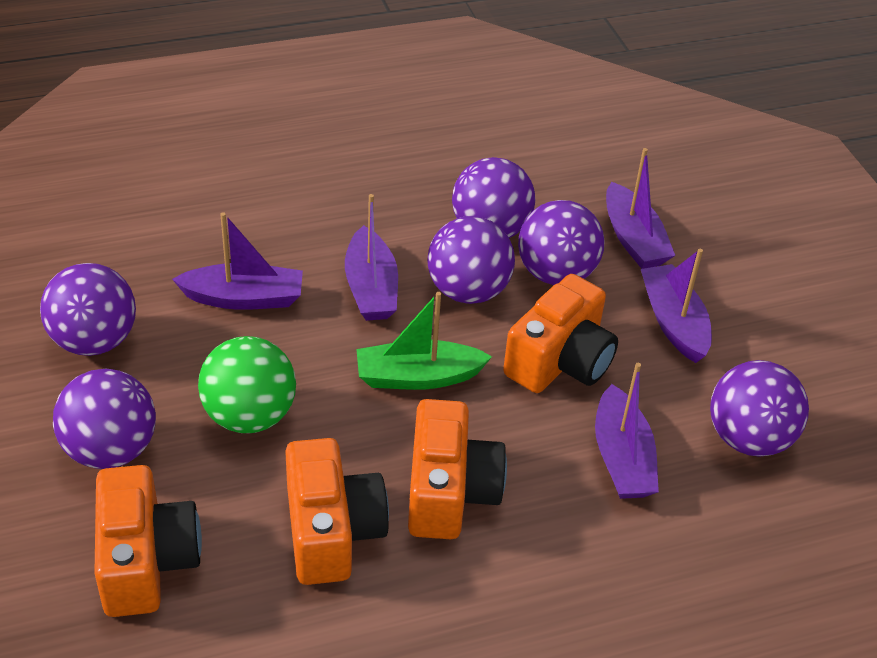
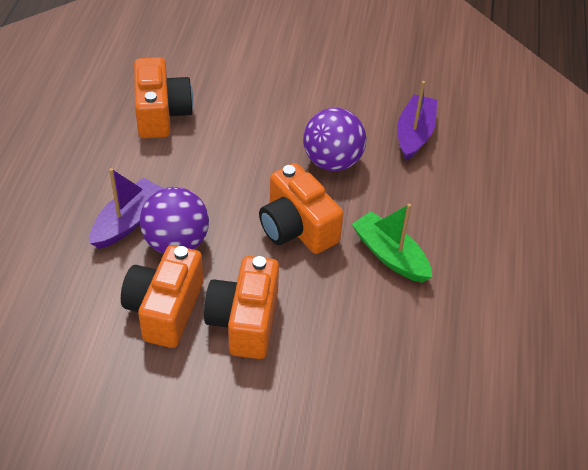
green ball: [198,336,296,433] = 1 -> none = 0
purple ball: [40,263,136,356] [53,369,156,469] [427,216,515,304] [452,157,535,238] [518,200,605,285] [710,360,809,457] = 6 -> [140,187,209,254] [303,108,366,171] = 2
purple boat: [172,212,303,310] [345,194,398,321] [595,363,659,499] [606,148,675,269] [641,249,712,363] = 5 -> [90,168,164,249] [397,81,437,161] = 2

